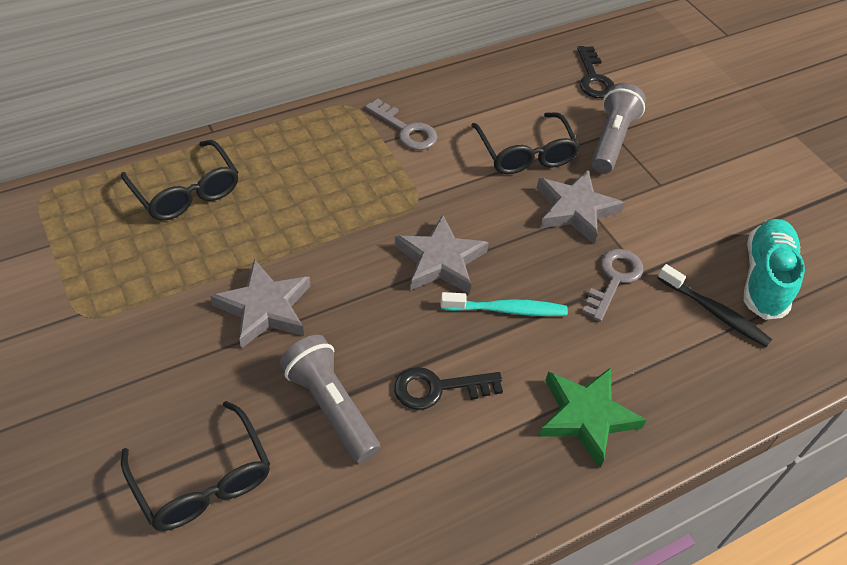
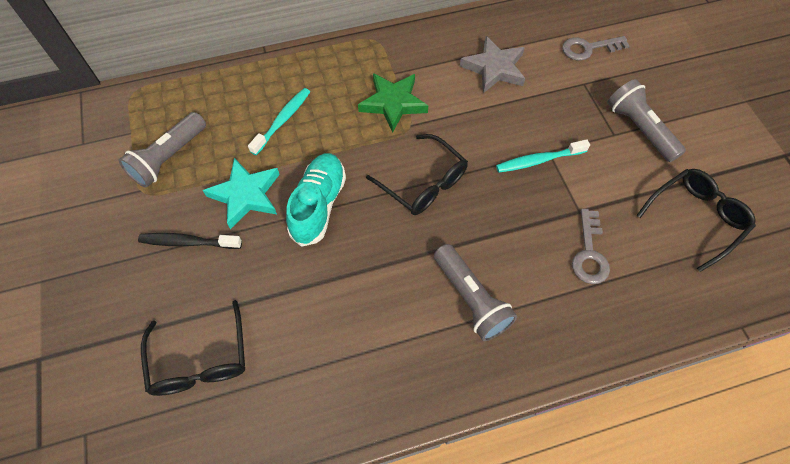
black key: [394,367,503,410] [577,46,614,98] = 2 -> none = 0
grey flashlight: [280,335,380,463] [591,83,646,174] = 2 -> [118,112,206,188] [434,244,517,341] [608,79,686,162] = 3
grey star: [210,259,310,349] [395,214,489,294] [537,170,624,244] = 3 -> [460,36,525,93] = 1
turquoise star: none = 0 -> [203,158,280,229] = 1
turquoise toothbrush: [440,292,568,316] = 1 -> [248,88,310,155] [496,139,590,173] = 2

